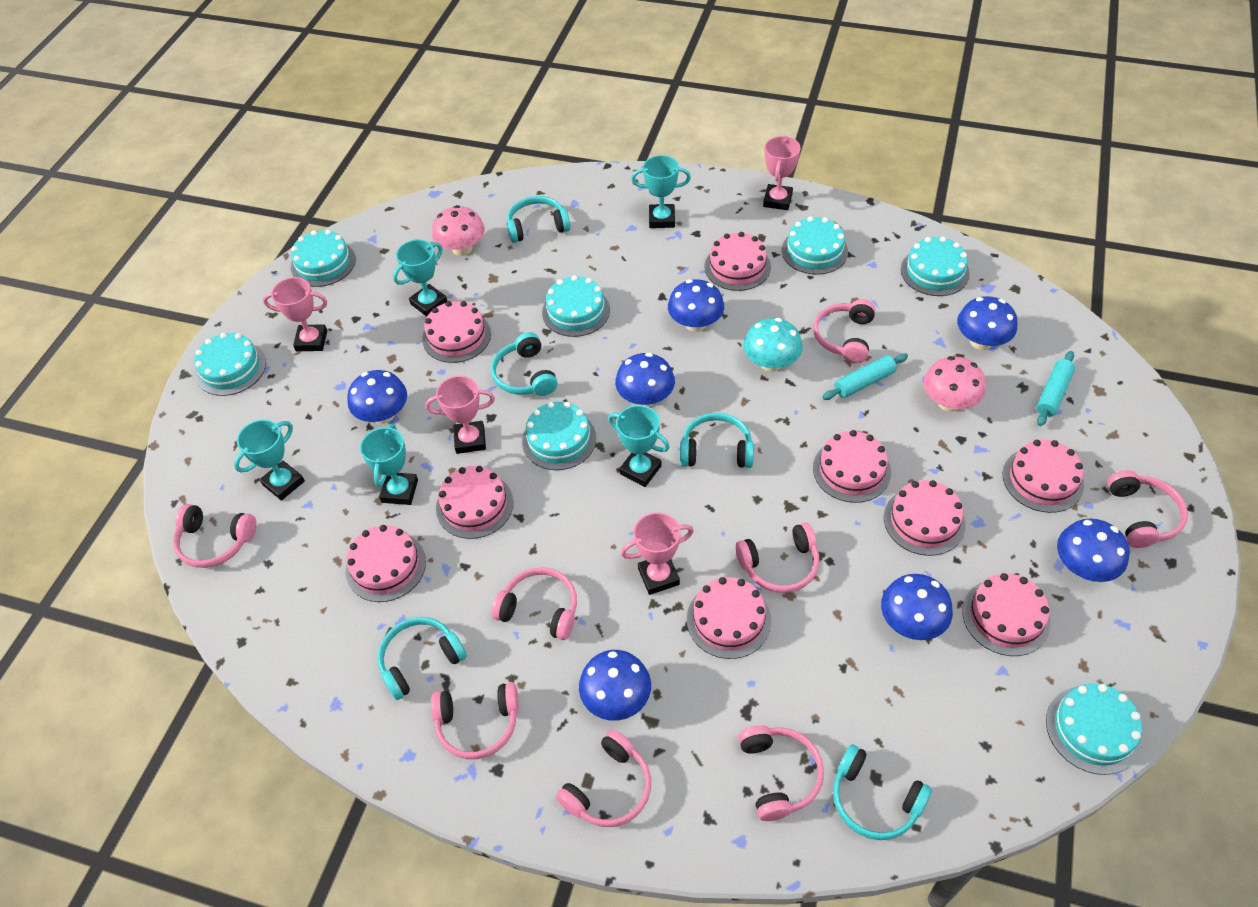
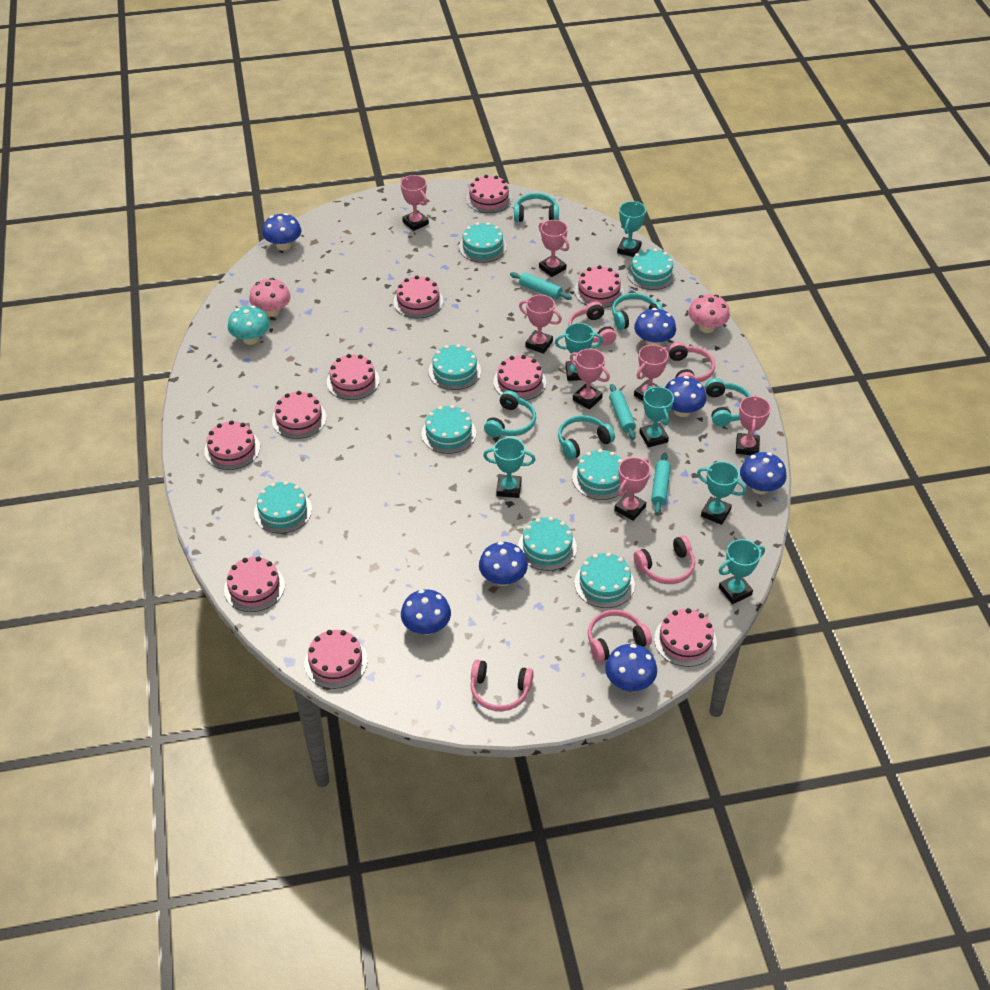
pink cake: [345,525,426,602] [422,301,491,363] [436,466,513,539] [687,577,771,659] [704,232,771,291] [813,430,891,503] [884,480,966,556] [962,573,1050,656] [1003,440,1084,513] = 9 -> [204,420,260,470] [224,556,285,612] [272,391,327,439] [304,630,368,689] [327,354,380,400] [393,275,443,318] [466,175,512,213] [493,355,546,401] [574,265,624,308] [654,608,717,667] = 10
pink headphones: [173,504,257,568] [431,683,519,759] [491,567,577,640] [556,730,651,827] [735,523,819,593] [738,725,824,821] [813,299,875,363] [1107,470,1188,548] = 8 -> [470,660,534,711] [568,301,616,345] [588,610,652,662] [634,535,695,584] [668,342,715,382] = 5
pink trophy: [263,277,327,352] [425,376,495,454] [621,512,694,595] [763,136,801,210] = 4 -> [401,175,429,231] [519,295,562,354] [539,220,569,277] [570,349,610,410] [614,457,651,521] [634,345,668,401] [736,395,771,455] = 7
turquoise cake: [194,333,266,396] [291,230,356,287] [522,402,596,470] [542,275,610,337] [782,216,848,275] [901,237,970,296] [1046,683,1142,775] = 7 -> [254,481,312,533] [421,405,476,454] [429,344,481,390] [459,222,507,263] [518,517,577,571] [572,449,624,500] [574,553,635,608] [627,248,676,290] = 8
turquoise rolling pin: [822,353,908,400] [1037,351,1075,426] = 2 -> [510,272,572,300] [609,384,636,440] [651,453,671,514] = 3
turquoise trophy: [234,419,305,501] [360,424,418,505] [393,239,447,316] [608,405,670,487] [631,155,691,228] = 5 -> [483,437,535,498] [555,323,603,381] [617,201,646,257] [639,386,674,448] [697,461,746,525] [718,539,765,604] = 6

